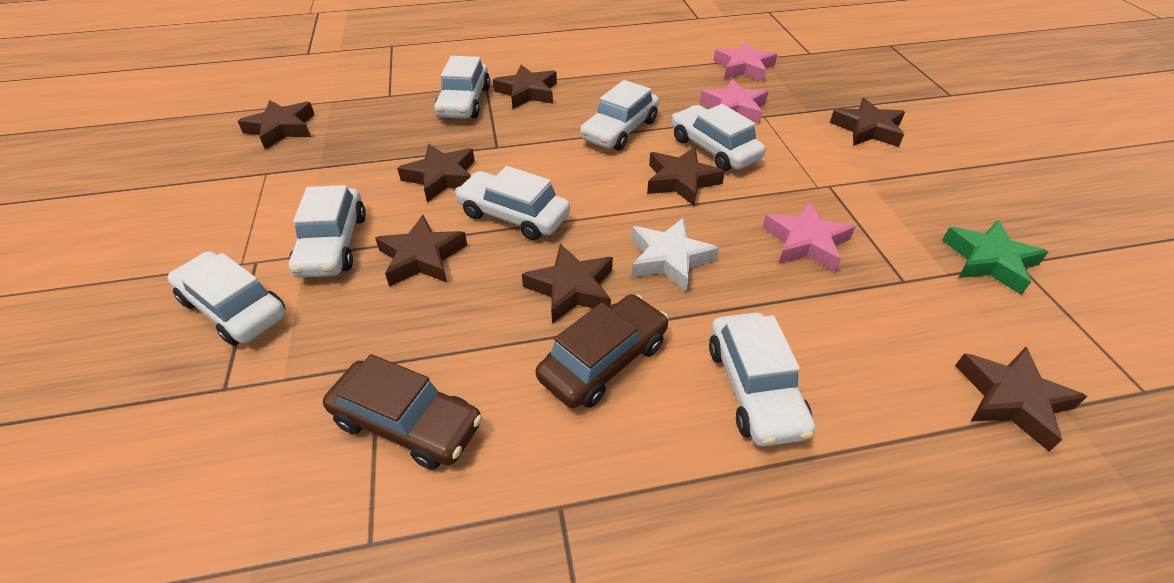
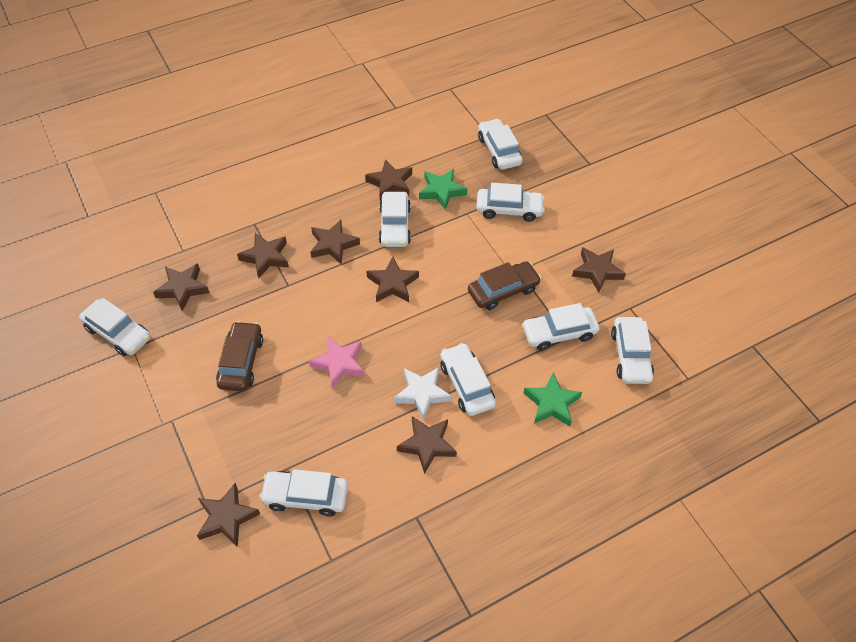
green star: [942,220,1048,295] = 1 -> [419,169,467,210] [523,372,582,427] = 2
pink star: [699,79,769,124] [713,41,778,82] [762,201,855,272] = 3 -> [309,336,365,389] = 1
white car: [167,251,286,346] [289,185,366,278] [434,56,490,119] [455,166,570,240] [580,80,659,150] [671,104,766,171] [709,313,815,447] = 7 -> [79,298,150,356] [259,469,348,516] [379,192,411,247] [440,343,496,416] [477,183,545,222] [478,119,522,170] [522,303,599,351] [611,317,654,384] = 8

